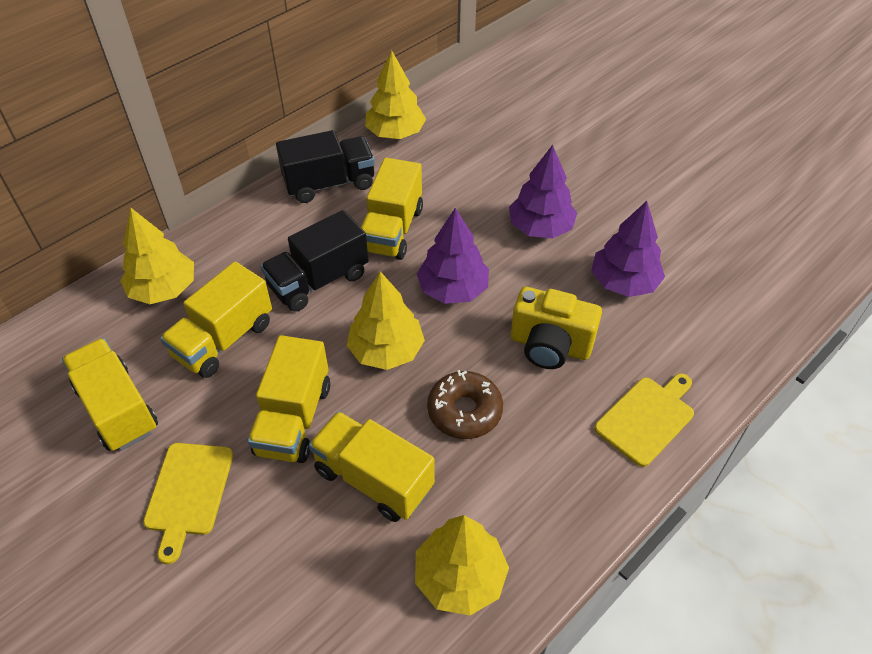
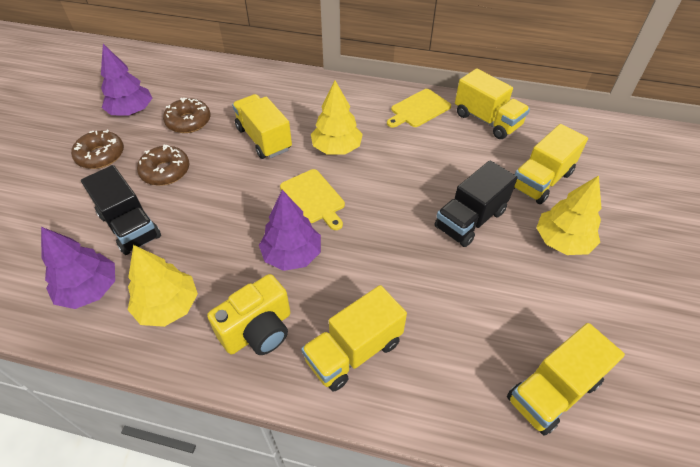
brown donut: [427,370,503,439] = 1 -> [71,130,124,169] [137,144,190,186] [163,98,211,133] = 3
yellow tree: [120,207,194,304] [346,271,425,370] [365,50,426,139] [415,515,509,615] = 4 -> [128,245,198,327] [311,81,363,154] [536,175,602,255] = 3

